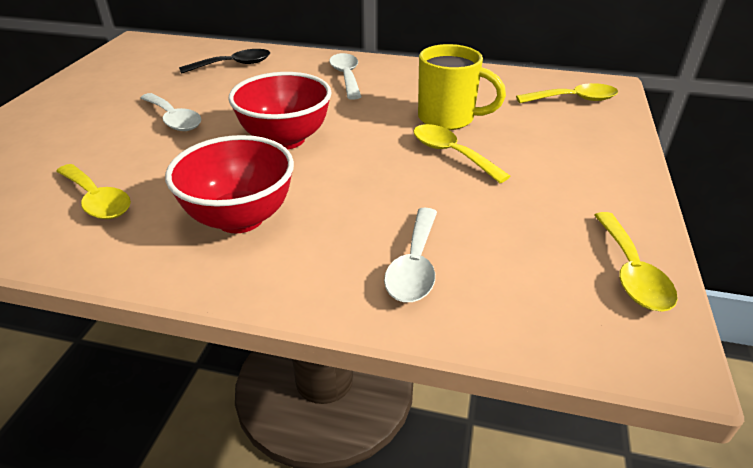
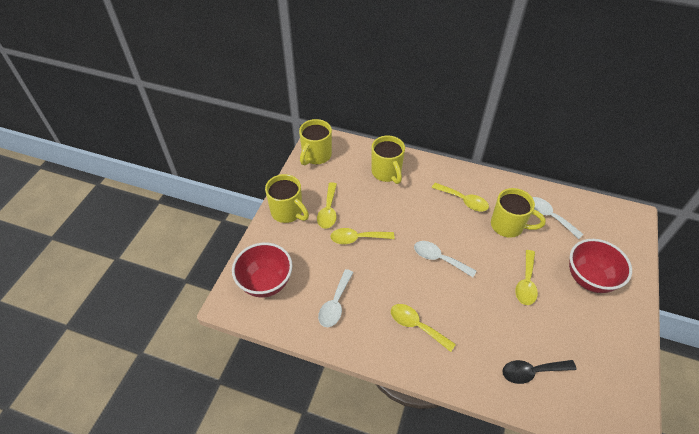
yellow mug: [418,44,506,130] = 1 -> [265,174,309,223] [299,119,332,165] [371,135,405,184] [491,188,546,238] = 4
yellow spoon: [56,164,131,219] [413,124,510,183] [516,83,618,103] [594,212,678,312] = 4 -> [317,182,337,229] [330,228,394,244] [391,304,456,352] [432,183,489,211] [515,250,538,305] = 5

